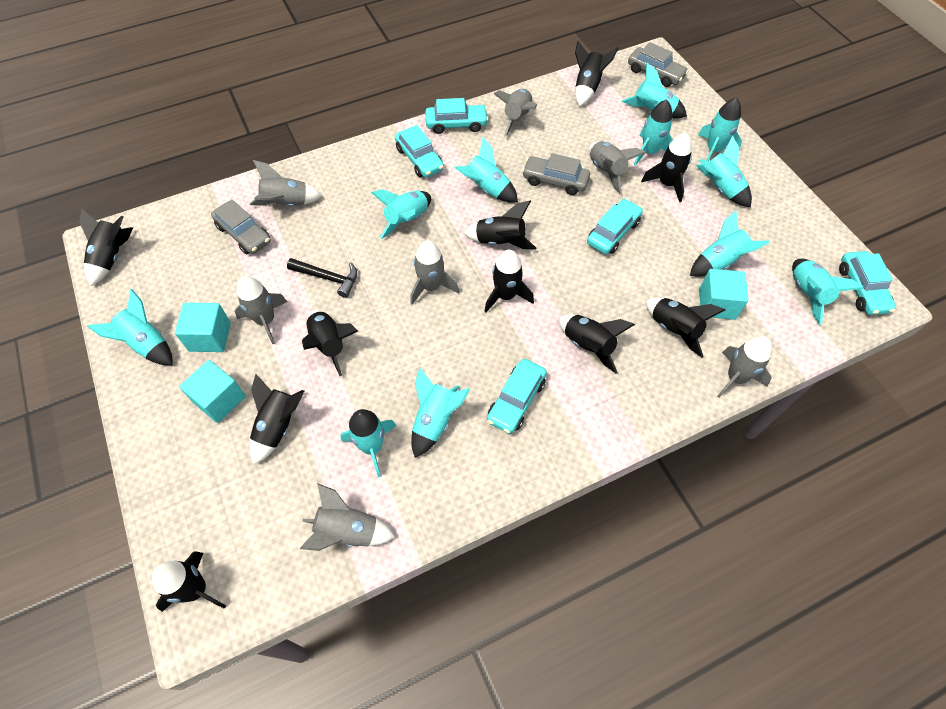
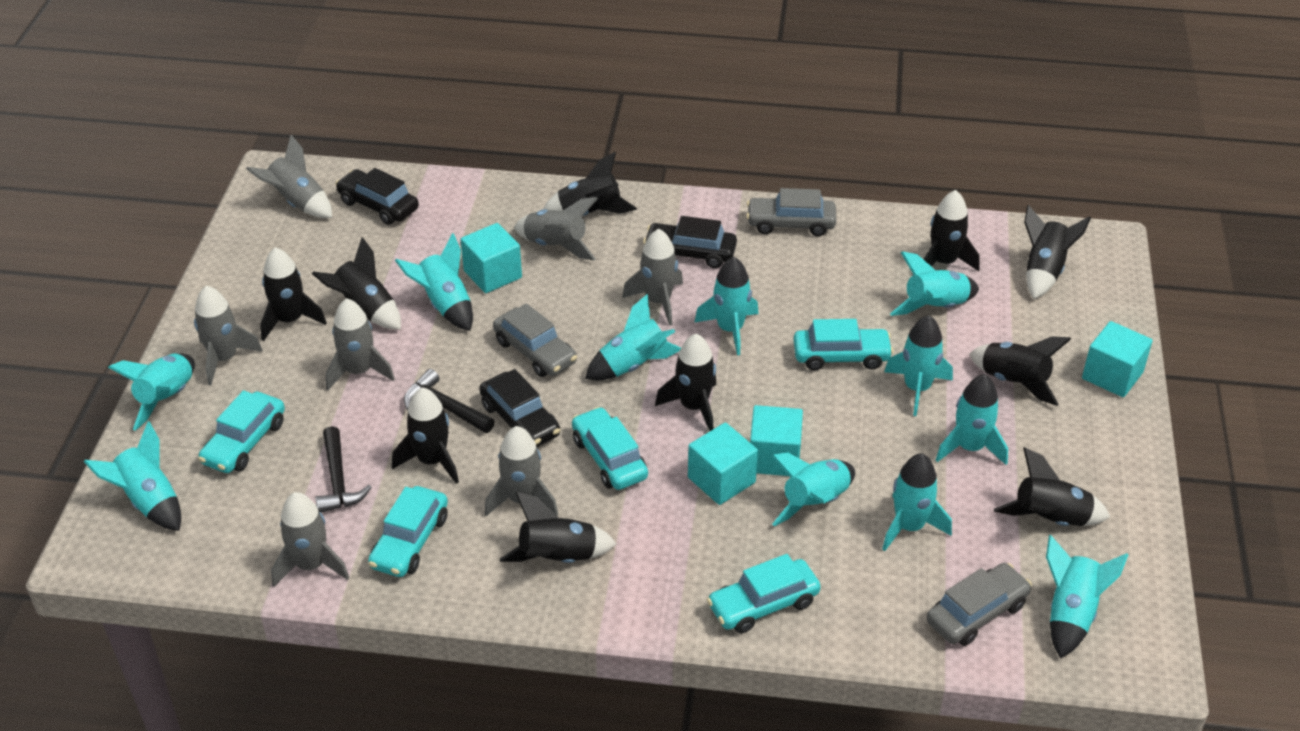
black car: none = 0 -> [335,168,419,225] [479,369,560,447] [643,216,737,268] = 3
black hammer: [287,258,357,298] = 1 -> [315,426,372,513] [404,369,495,433] = 2
turquoise cube: [175,303,231,352] [179,360,246,423] [699,269,749,320] = 3 -> [460,223,522,293] [688,423,758,505] [750,405,803,476] [1082,321,1153,397] = 4

